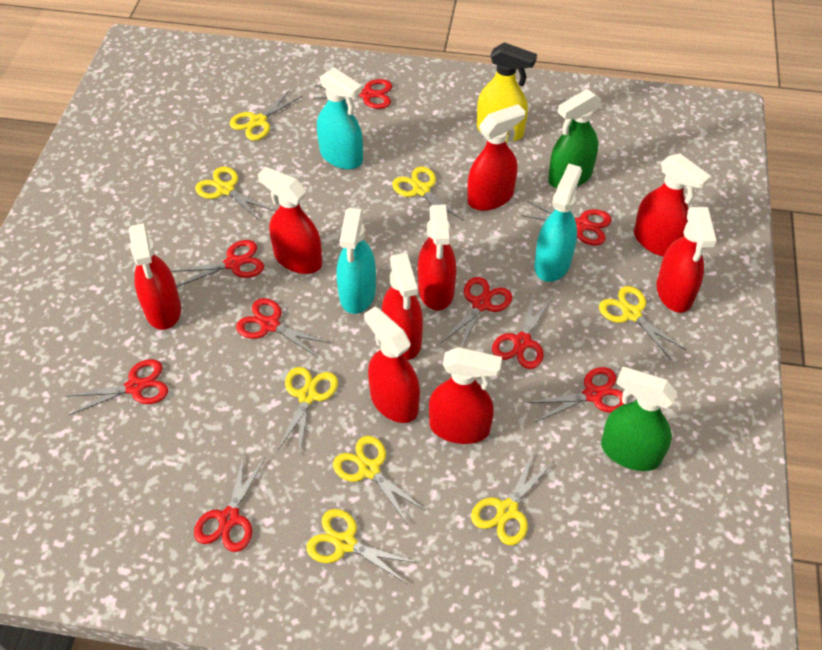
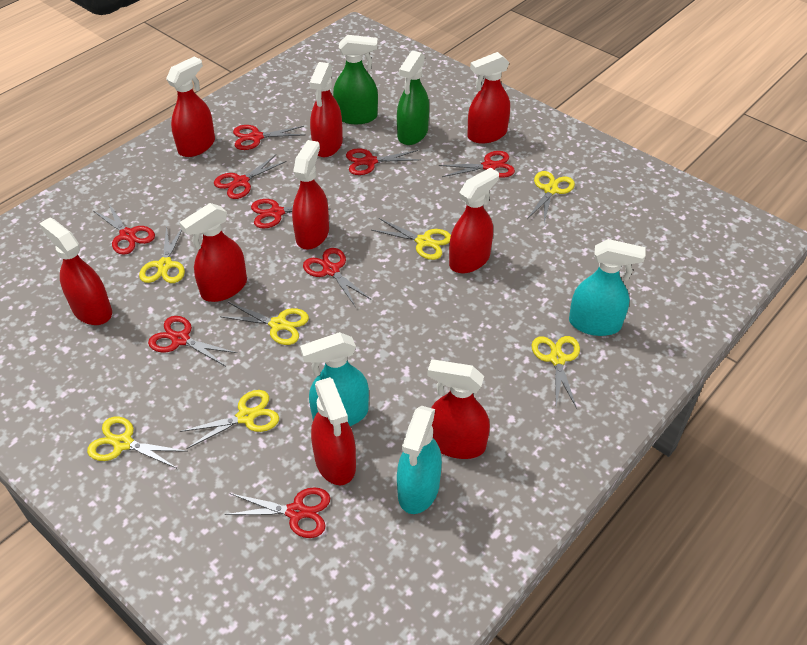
yellow scissors: [195,167,274,221] [230,89,303,141] [277,367,338,456] [306,509,418,584] [333,436,426,524] [392,166,464,220] [471,451,553,545] [599,286,686,360] = 8 -> [87,417,188,469] [139,225,185,283] [180,390,279,449] [220,302,309,345] [372,218,451,260] [527,171,575,223] [532,336,580,409] = 7
yellow spray bottle: [477,42,537,142] = 1 -> none = 0

